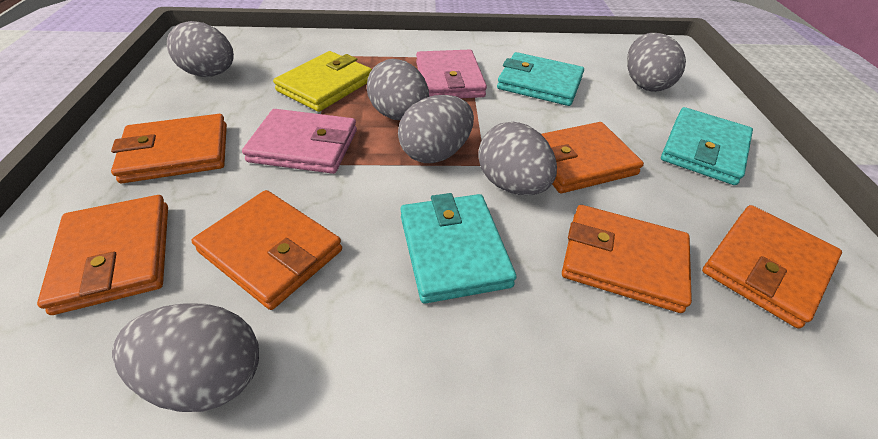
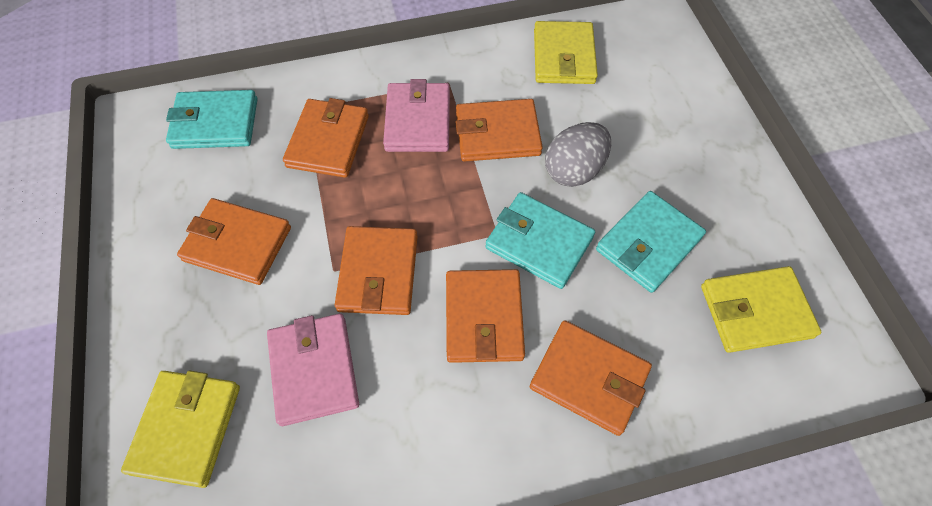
grey egg: [112,303,259,412] [167,21,234,77] [367,59,429,121] [398,95,474,163] [478,122,557,195] [627,33,686,92] = 6 -> [545,122,611,187] = 1
yellow wallet: [273,51,372,112] = 1 -> [121,371,240,488] [534,21,598,84] [701,266,821,353] = 3

